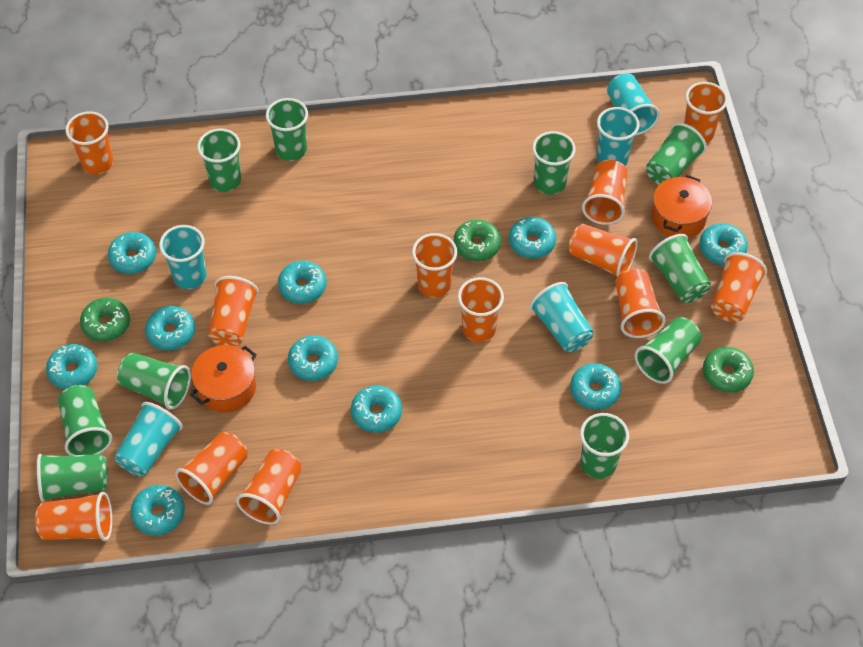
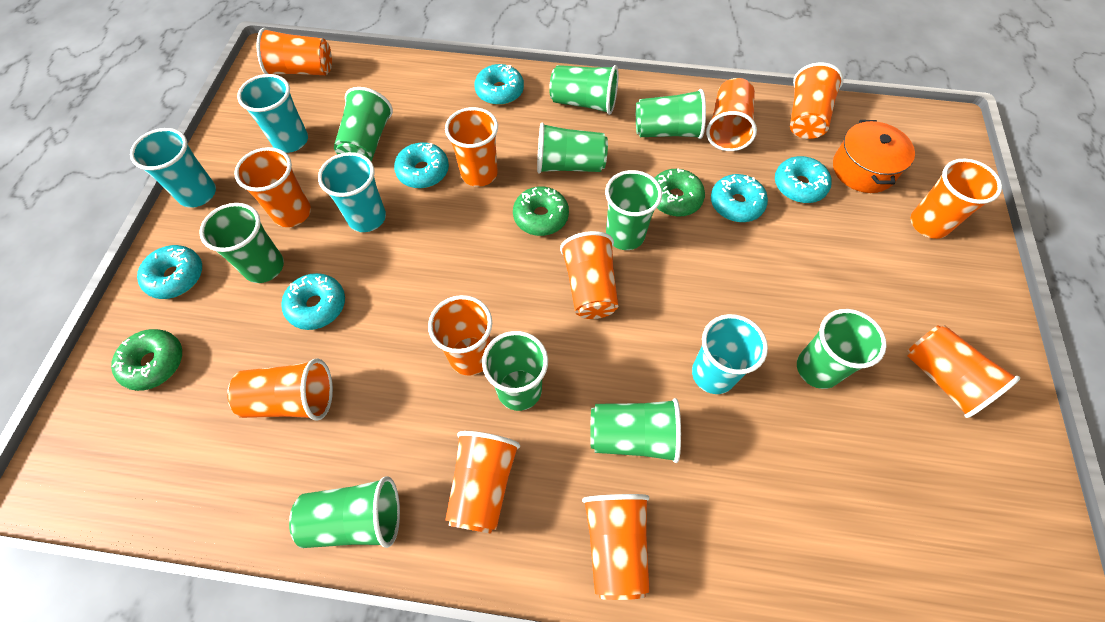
orange pot: [191,345,256,412] [651,175,712,238] = 2 -> [833,120,915,193] = 1
turquoise cup: [114,402,183,477] [159,225,207,289] [529,282,594,352] [597,107,640,166] [607,73,660,135] = 5 -> [130,128,216,208] [237,74,308,153] [318,152,386,232] [692,314,768,394] = 4
turquoise donut: [46,344,97,389] [108,232,156,274] [130,485,185,536] [145,306,195,351] [278,261,327,304] [288,335,338,381] [351,386,402,433] [509,217,556,258] [570,363,621,410] [699,223,748,265] = 10 -> [137,245,202,299] [281,273,345,330] [394,142,449,188] [474,64,524,105] [711,174,768,222] [775,156,832,203] = 6

